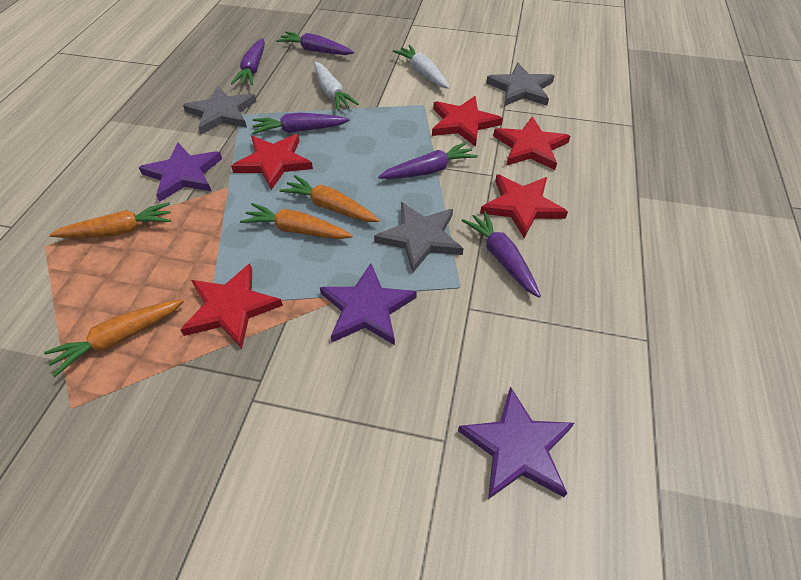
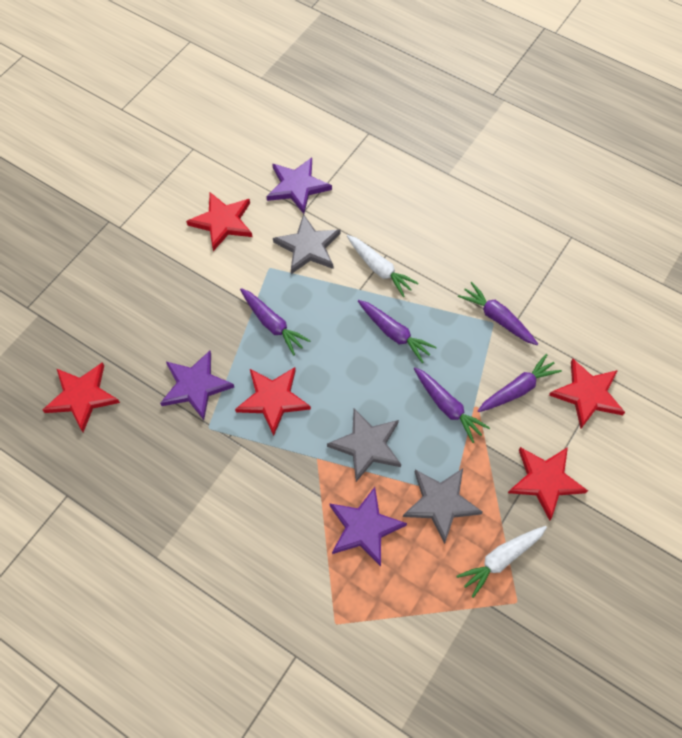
orange carrot: [44,299,184,377] [49,202,171,238] [240,203,353,239] [279,175,380,222] = 4 -> none = 0

